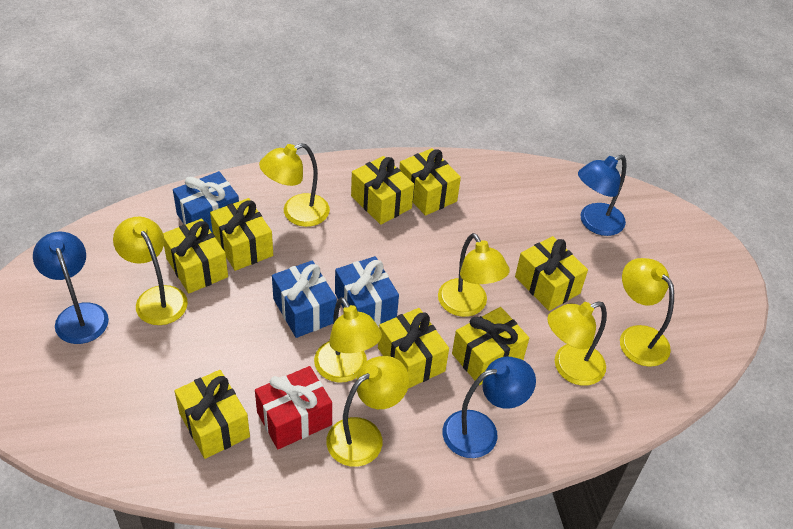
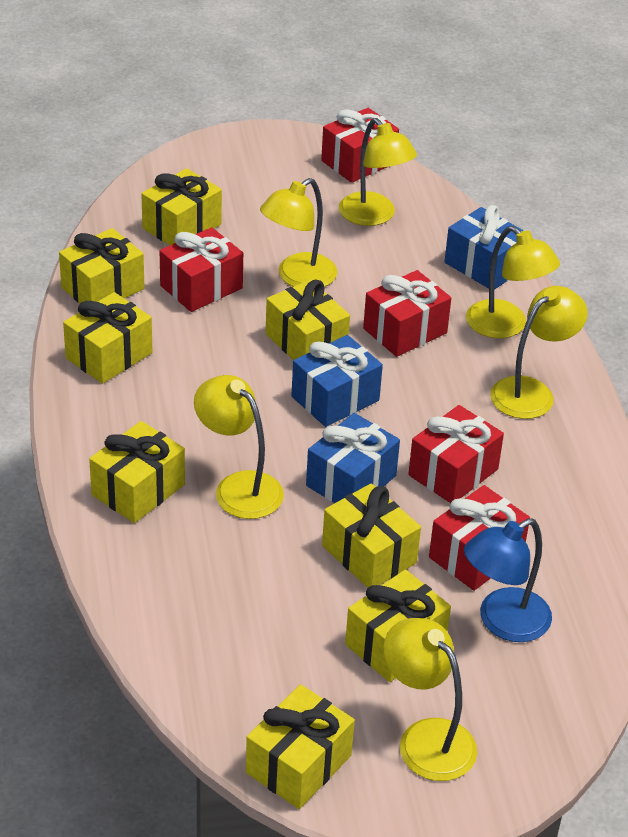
blue lamp: [33,232,109,344] [443,357,536,458] [578,155,627,236] = 3 -> [464,518,552,642] = 1
red gift: [255,366,332,449] = 1 -> [160,227,243,312] [321,108,399,183] [363,270,451,357] [408,405,504,503] [429,485,530,591] = 5
yellow lamp: [113,217,188,325] [259,143,330,227] [314,297,382,383] [326,356,409,467] [438,233,510,317] [547,301,607,386] [620,258,674,367] = 7 -> [194,375,284,519] [260,178,337,287] [339,118,417,226] [383,618,477,781] [466,226,560,338] [490,286,588,419] = 6

